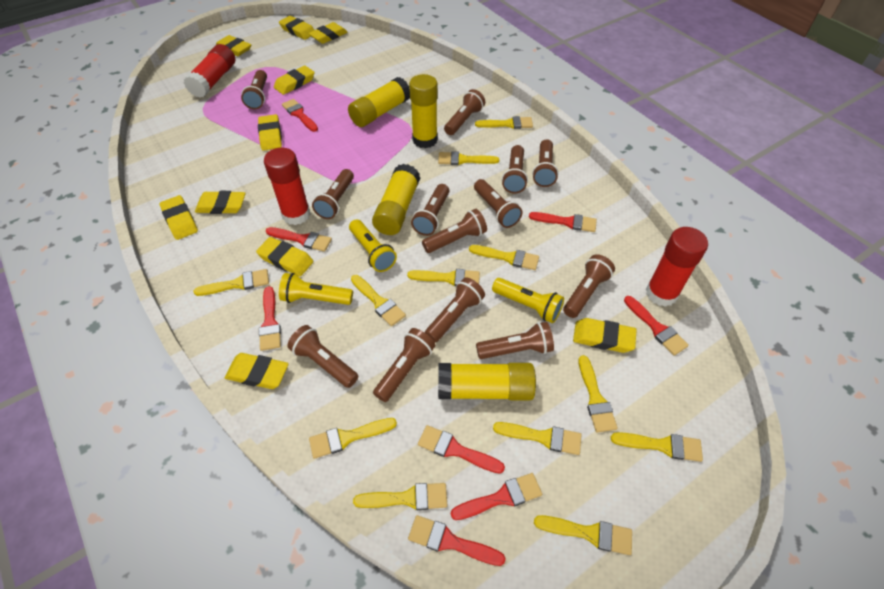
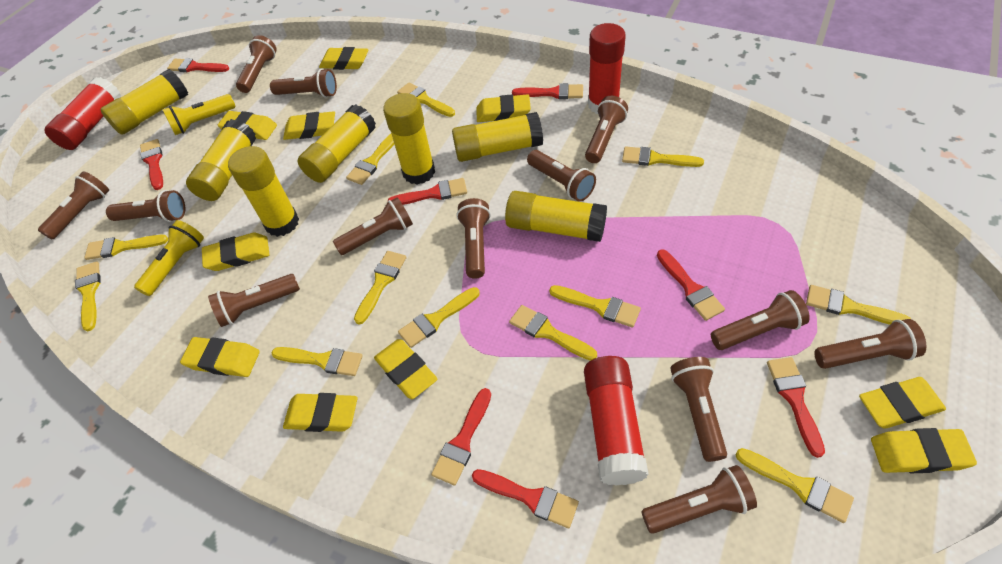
yellow flashlight: [279,273,353,305] [349,219,397,272] [492,278,564,323] = 3 -> [134,220,204,296] [163,94,236,135] = 2
yellow glue stick: [348,77,410,127] [372,164,420,235] [409,74,438,148] [438,363,536,400] = 4 -> [100,69,188,135] [186,119,256,201] [228,146,299,237] [298,105,376,183] [383,93,435,185] [452,112,543,162] [505,191,607,242] = 7

